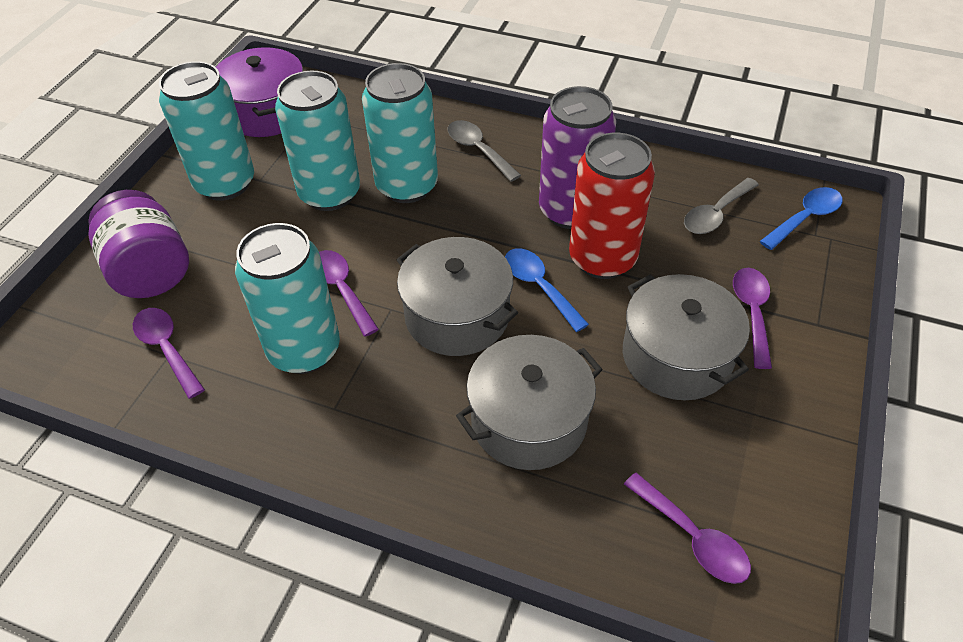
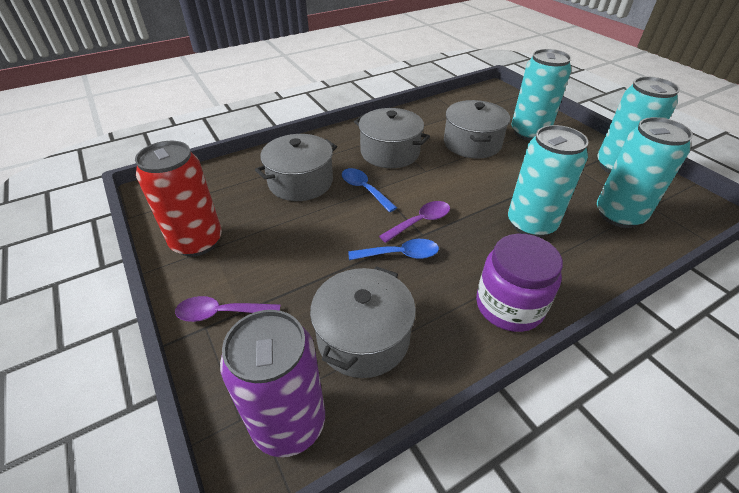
grey pot: [396,237,518,356] [456,335,603,470] [623,274,750,400] = 3 -> [255,134,337,201] [310,266,416,378] [354,108,430,168] [444,100,510,159] = 4
grey spoon: [448,120,521,182] [684,178,759,234] = 2 -> none = 0
purple pot: [216,47,303,137] = 1 -> none = 0
purple spoon: [133,308,205,399] [319,250,379,337] [624,473,751,584] [733,268,772,369] = 4 -> [175,296,281,322] [379,201,450,243] = 2

